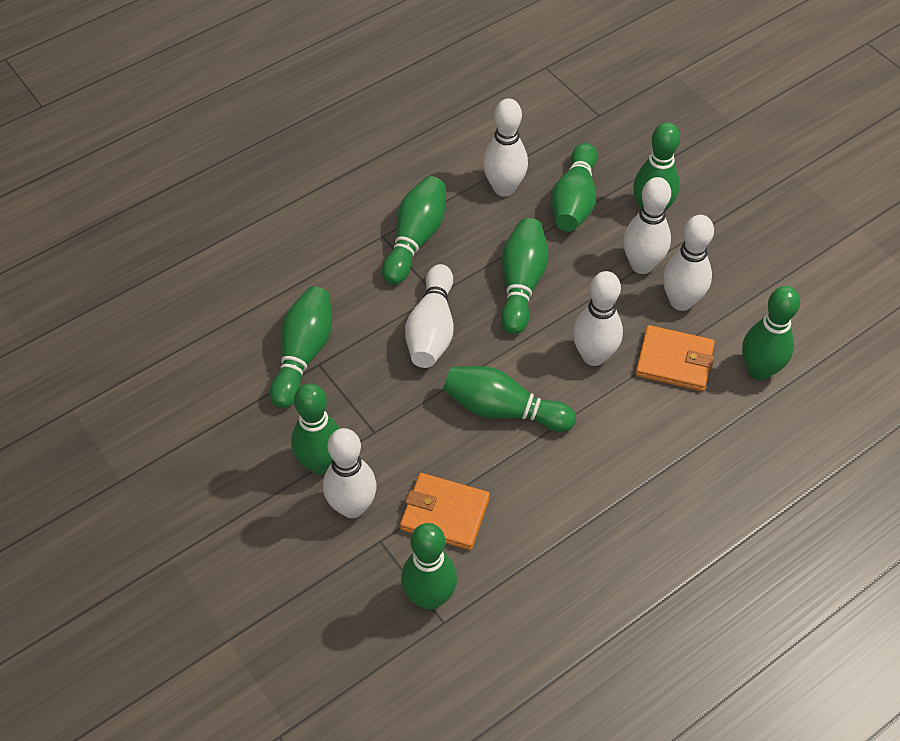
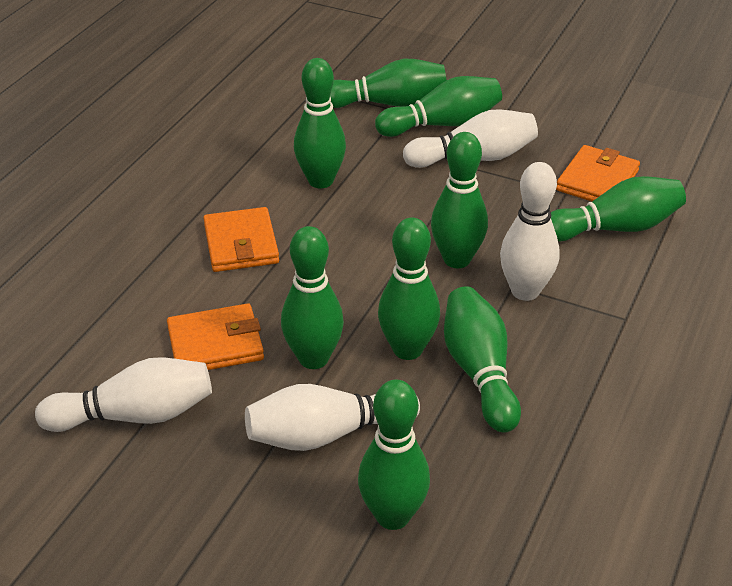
orange wallet: [400,473,490,550] [635,325,715,391] = 2 -> [167,303,264,370] [204,207,279,272] [556,145,640,202] = 3
white bowling pin: [323,428,377,518] [405,264,454,368] [483,98,528,196] [573,271,623,366] [623,177,671,274] [663,215,714,311] = 6 -> [35,357,212,432] [245,384,420,451] [403,109,538,168] [500,162,560,301] = 4

